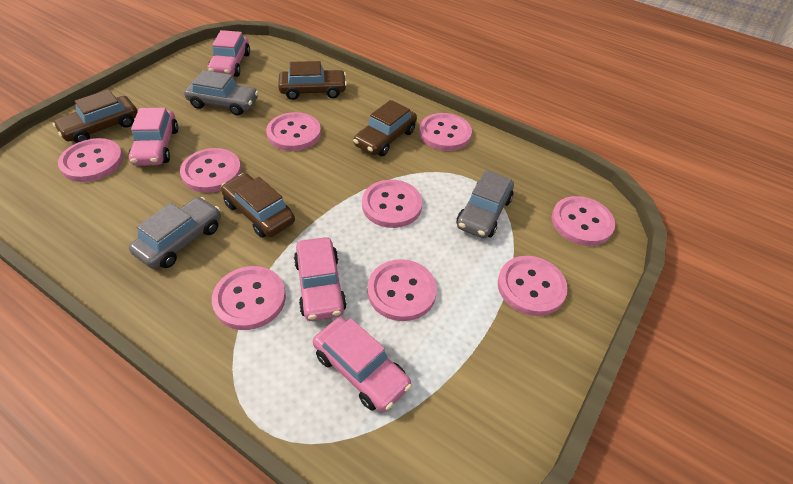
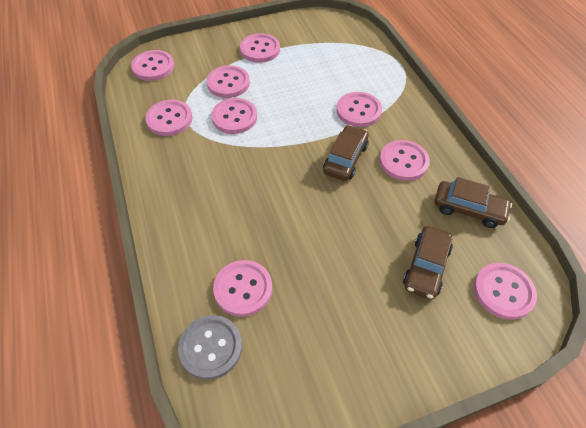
brown car: [52,89,138,143] [221,173,295,238] [278,61,347,100] [353,100,417,156] = 4 -> [323,125,369,181] [403,226,453,299] [434,177,512,228] = 3
grey button: none = 0 -> [178,315,242,380] = 1
grey car: [129,197,221,269] [184,70,259,115] [456,170,514,238] = 3 -> none = 0
pink car: [129,108,179,166] [207,30,250,77] [294,237,347,321] [313,317,412,412] = 4 -> none = 0

